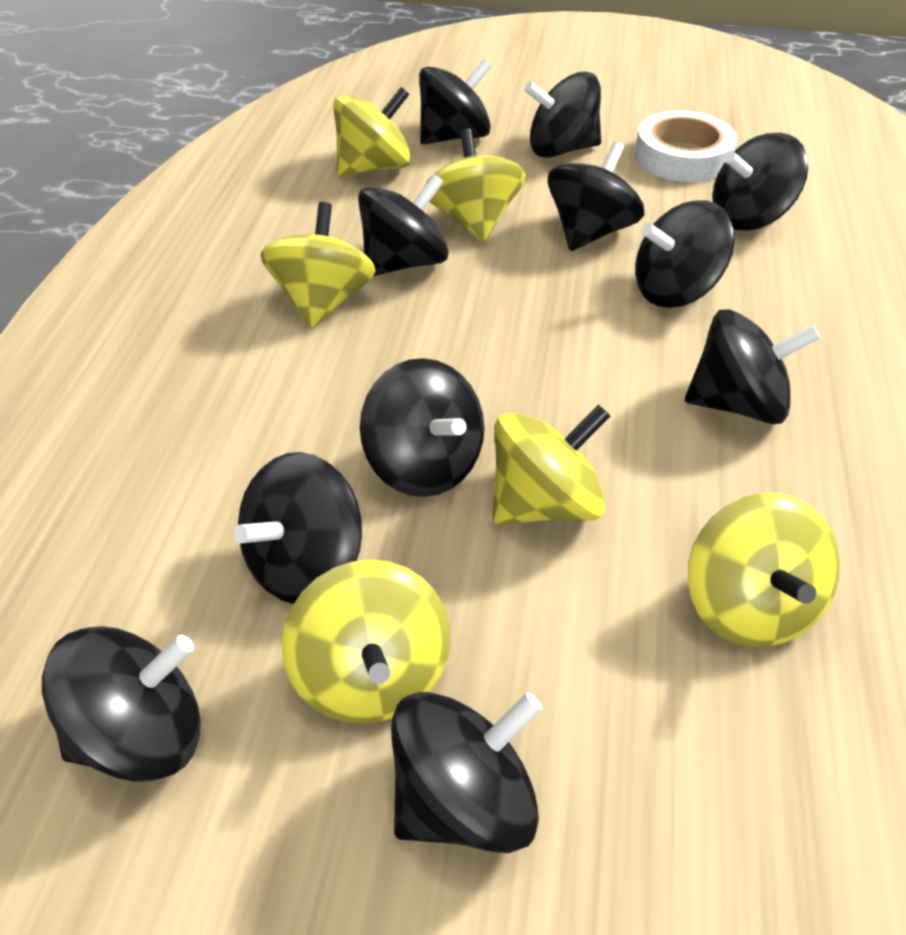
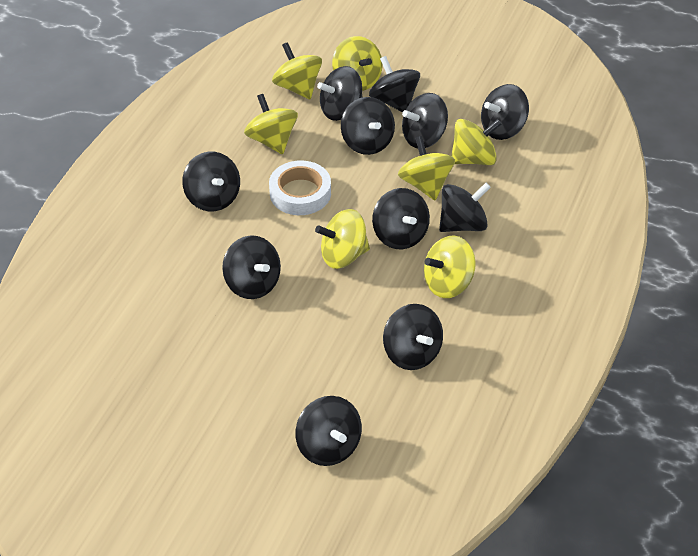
yellow spinning top: [261,202,376,329] [282,560,451,724] [333,87,411,176] [426,129,526,242] [493,405,610,525] [688,493,840,648] = 6 -> [244,94,298,154] [272,42,322,99] [315,209,370,269] [332,36,382,91] [398,136,455,200] [424,235,476,298] [451,119,502,165] = 7

